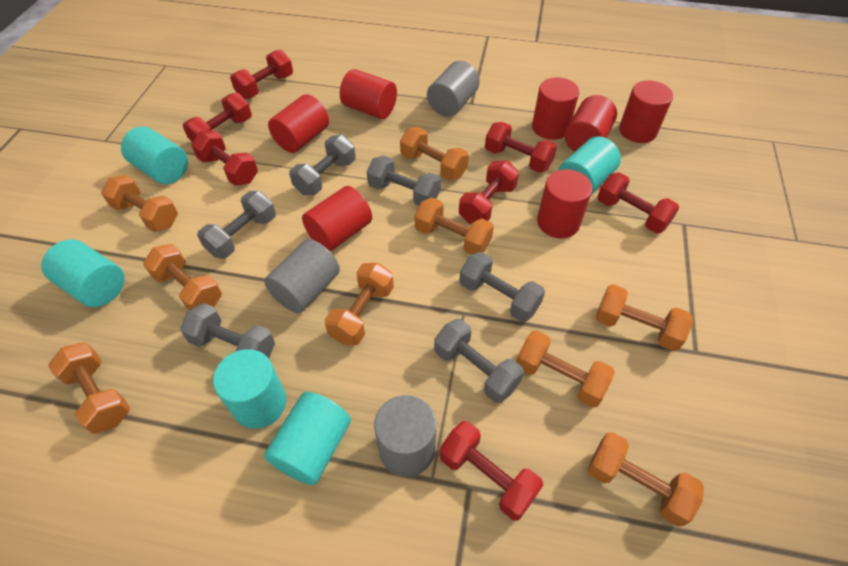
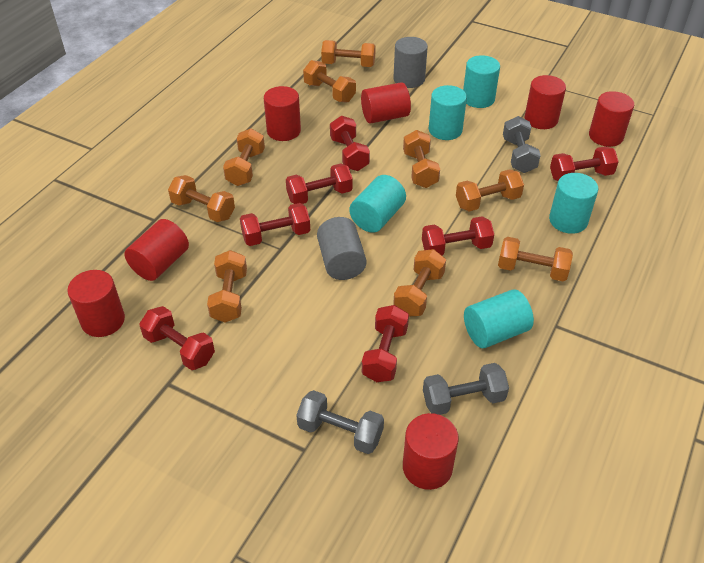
grey cylinder: [264,239,340,313] [374,395,436,477] [427,61,480,117] = 3 -> [317,217,367,280] [393,37,428,88] = 2
grey dumbbell: [180,303,275,358] [197,191,276,259] [289,135,356,195] [367,155,441,206] [434,319,524,403] [459,252,545,322] = 6 -> [296,390,384,454] [423,363,509,415] [503,116,541,173] = 3

